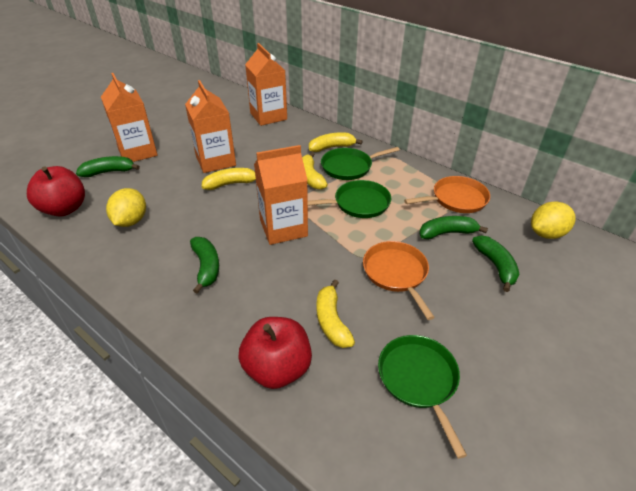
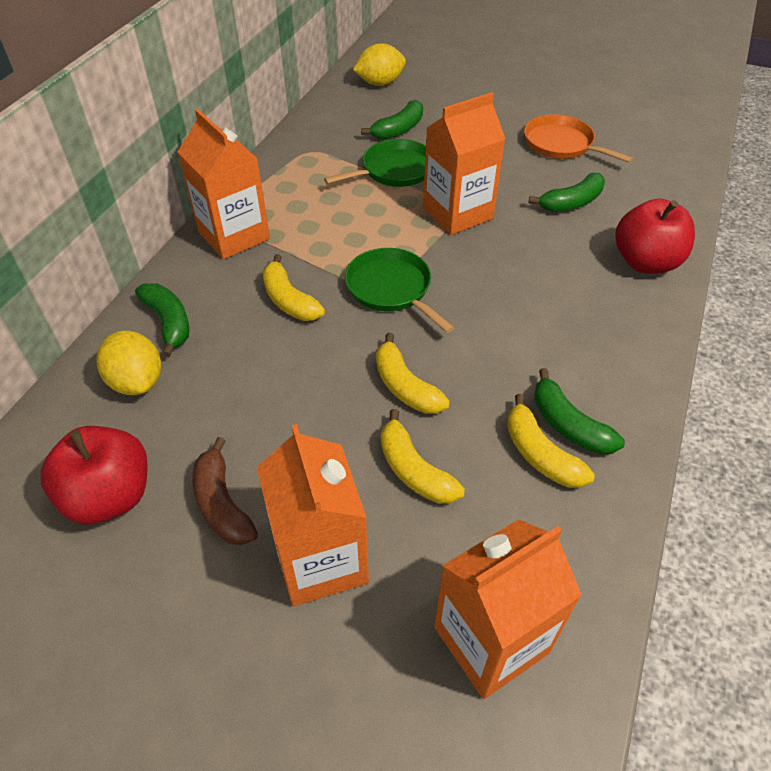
brown banana: none = 0 -> [193,437,258,545] = 1
green pan: [308,180,392,218] [321,147,400,180] [378,335,467,459] = 3 -> [324,139,426,187] [345,248,455,333] = 2
orange pan: [363,241,435,320] [404,176,490,213] = 2 -> [524,114,633,163] = 1

